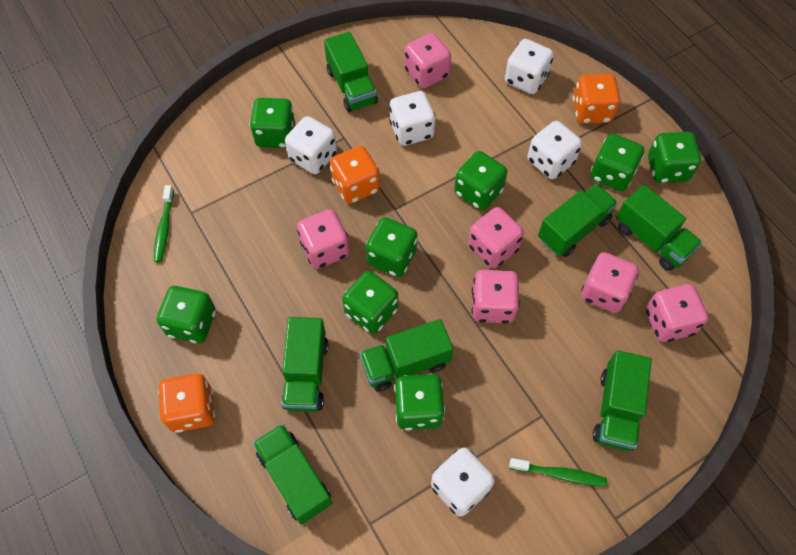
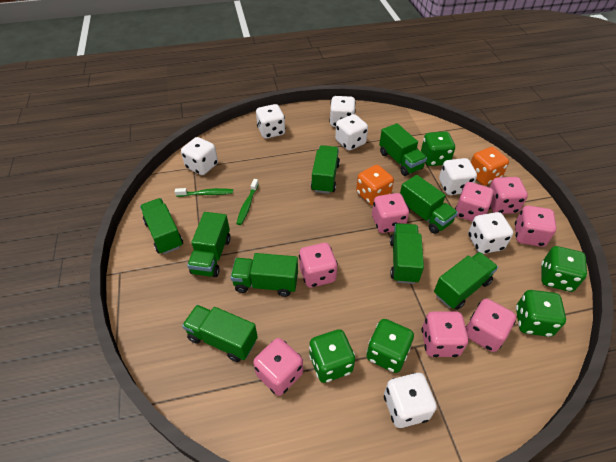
green dice: [157,286,216,343] [250,98,295,148] [342,271,398,334] [366,217,417,277] [394,374,445,430] [454,151,507,210] [590,134,644,191] [648,132,701,183] = 8 -> [309,329,355,383] [367,319,414,373] [421,131,455,166] [516,290,566,337] [541,246,587,292] = 5
green truck: [253,424,332,525] [282,317,328,412] [324,32,378,112] [360,319,453,392] [538,184,618,257] [593,350,652,451] [616,185,702,271] = 7 -> [140,198,183,254] [182,305,258,362] [187,212,231,277] [230,253,298,297] [311,145,340,194] [379,123,427,176] [390,223,424,284] [400,175,458,234] [434,252,498,310] = 9
orange dice: [158,373,215,433] [330,146,380,204] [573,74,621,124] = 3 -> [356,165,394,206] [471,147,509,185] = 2
pink dice: [297,209,349,269] [405,33,451,88] [468,207,524,268] [471,270,520,323] [581,252,639,313] [646,284,709,342] = 6 -> [253,338,303,396] [299,243,338,288] [372,193,409,233] [421,311,469,357] [455,182,494,222] [466,299,516,352] [489,177,528,214] [515,205,557,247] = 8
white dice: [285,116,337,174] [389,91,436,146] [431,448,495,516] [505,39,554,94] [527,121,582,179] = 5 -> [181,137,218,175] [256,104,285,138] [329,96,356,127] [335,114,368,151] [384,373,437,428] [439,158,477,195] [468,212,513,254] = 7

